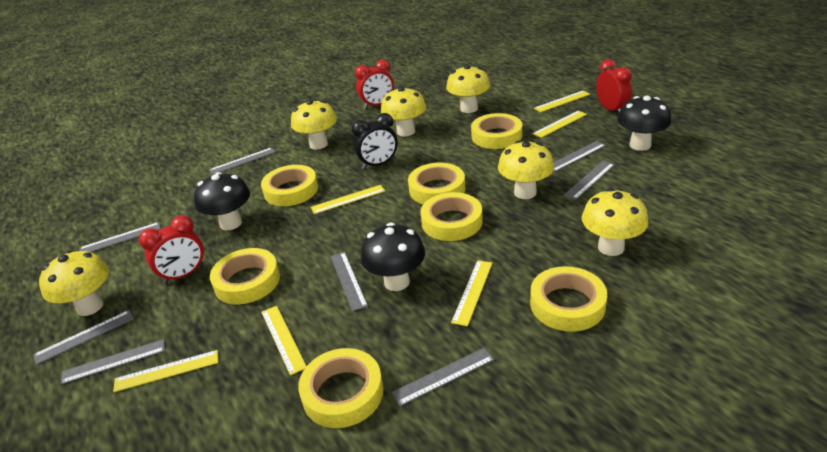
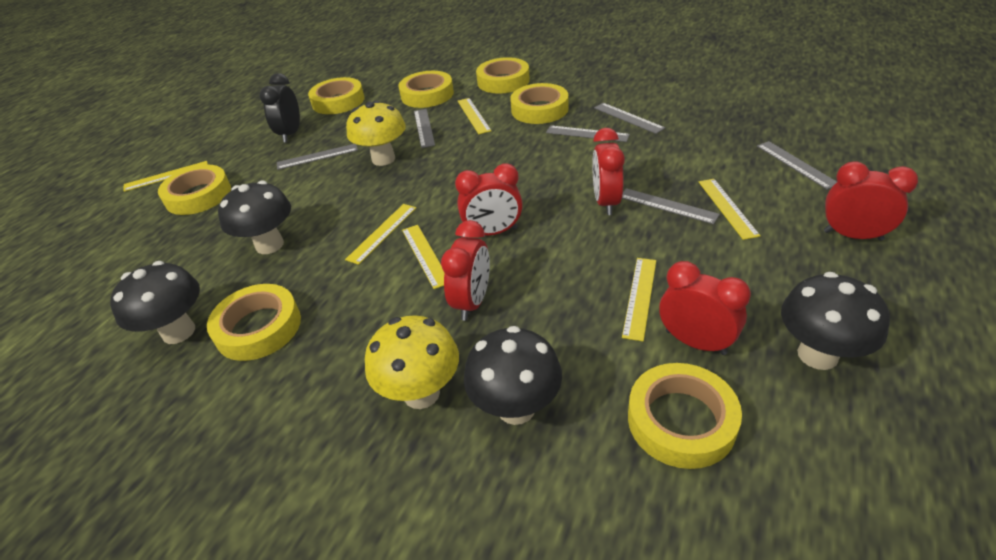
black mushroom: [194,172,250,230] [361,223,425,291] [617,96,671,151] = 3 -> [110,261,200,344] [218,181,291,254] [464,326,562,425] [781,272,890,370] = 4
grey ruler: [33,310,134,365] [61,339,165,385] [79,222,161,252] [209,147,276,175] [330,252,368,311] [392,348,494,406] [553,141,606,172] [563,161,615,200] = 8 -> [277,144,358,170] [414,109,435,148] [546,125,630,142] [594,103,665,134] [622,188,720,224] [757,141,837,190] = 6
red clock: [139,215,204,284] [355,60,394,109] [596,59,632,115] = 3 -> [441,220,490,321] [455,163,523,235] [592,128,625,215] [659,261,751,355] [824,161,918,241] = 5
yellow mushroom: [39,251,109,316] [291,100,337,149] [381,87,426,136] [446,65,490,113] [498,140,554,199] [582,188,648,256] = 6 -> [346,101,406,166] [365,315,459,409] = 2

